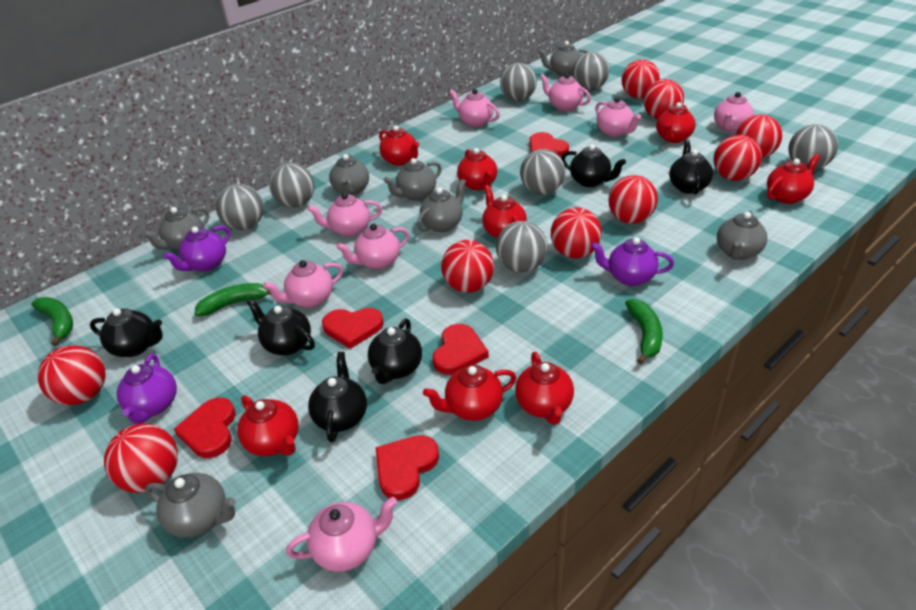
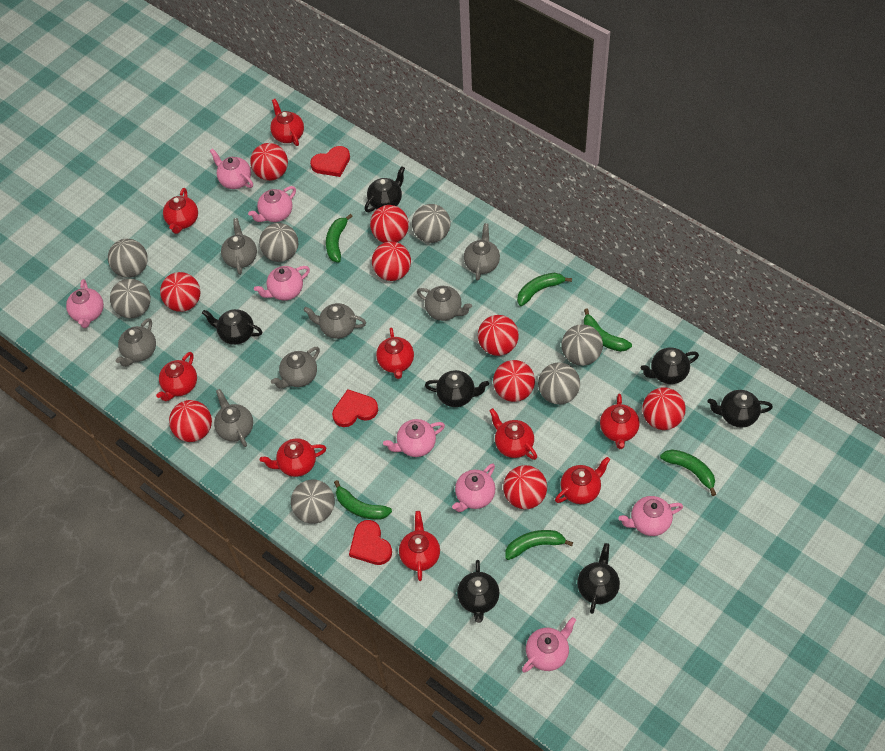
black teapot: [90,308,163,357] [247,298,315,355] [308,352,367,442] [368,318,422,384] [561,144,626,187] [669,140,713,195] = 6 -> [202,309,262,345] [365,166,405,212] [425,370,489,407] [457,560,500,623] [577,543,620,614] [640,347,699,384] [707,390,773,428] = 7
green banana: [31,297,73,346] [194,283,271,316] [625,299,663,364] = 3 -> [326,214,353,262] [334,480,392,520] [505,530,573,560] [517,273,572,306] [584,309,632,352] [660,449,716,496] = 6
purple teapot: [117,354,177,425] [164,225,230,272] [591,237,674,286] = 3 -> none = 0
red heart: [174,398,236,458] [322,308,384,349] [376,435,439,500] [432,324,489,375] [530,132,569,157] = 5 -> [310,146,350,177] [332,389,378,427] [349,520,392,565] = 3
red teapot: [237,395,299,456] [379,126,419,166] [423,365,517,421] [457,148,497,190] [482,185,527,238] [515,352,574,425] [656,102,696,143] [767,154,820,204] = 8 -> [156,352,197,401] [163,188,198,234] [260,439,326,477] [270,99,304,146] [376,327,414,379] [399,511,440,581] [489,408,537,460] [555,457,610,504] [600,394,640,449] = 9

